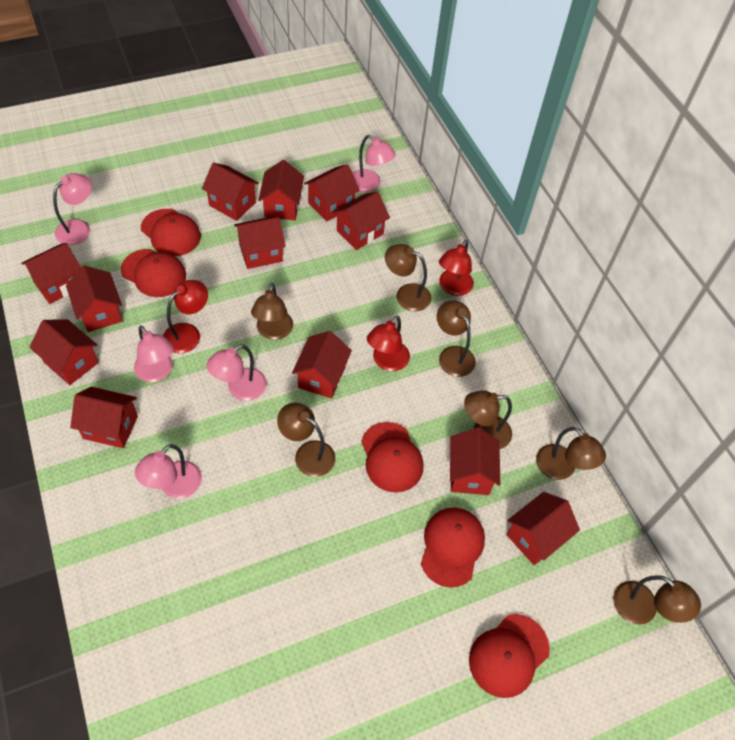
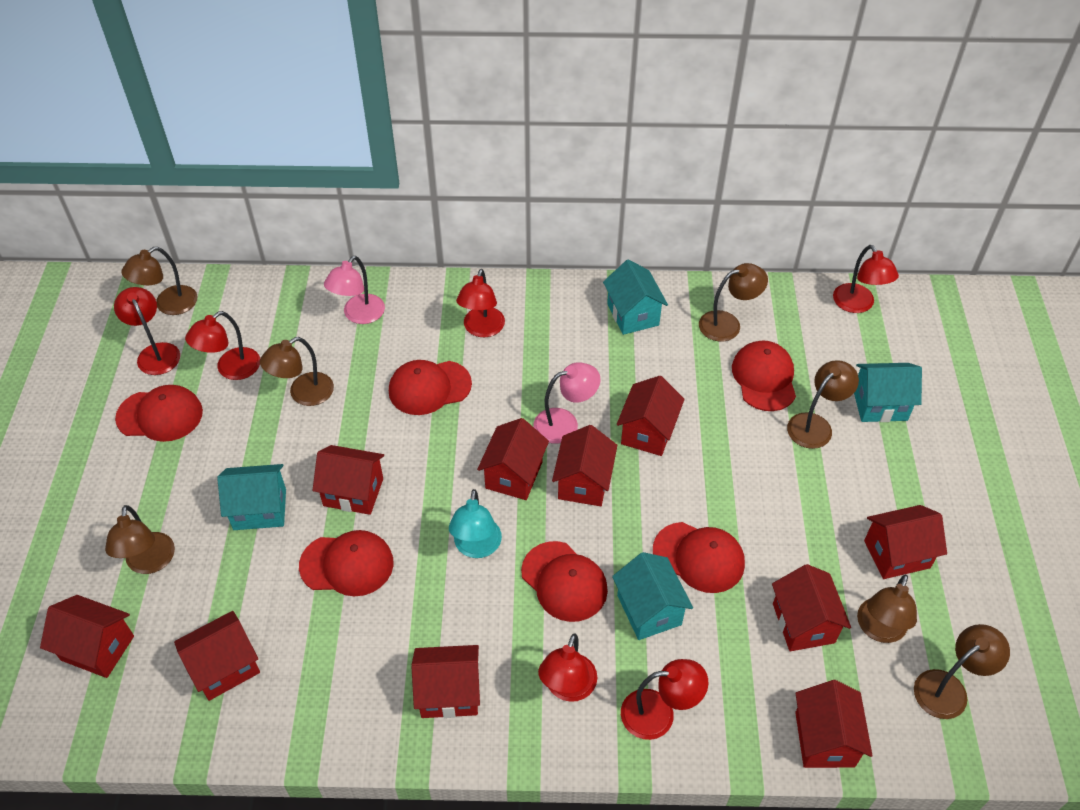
pink lamp: [53,173,92,245] [134,325,174,382] [135,444,202,498] [206,344,267,400] [352,135,396,192] = 5 -> [324,256,385,324] [533,362,601,444] = 2
red cap: [121,249,186,297] [141,209,201,256] [361,422,423,493] [421,508,485,588] [469,614,550,698] = 5 -> [115,385,203,442] [299,530,394,596] [389,360,472,415] [521,541,608,622] [653,522,745,593] [732,341,796,411] = 6
red house: [21,243,81,304] [29,319,99,385] [66,265,122,332] [70,387,138,448] [202,162,259,221] [234,216,286,269] [258,160,304,220] [292,331,352,399] [304,164,360,221] [333,192,390,250] [450,428,500,495] [507,492,580,565] = 12 -> [40,595,134,678] [174,611,260,701] [312,445,384,515] [412,645,480,718] [477,418,549,500] [552,425,617,506] [617,376,685,456] [772,564,851,651] [795,680,873,768] [864,505,947,579] = 10
red lamp: [163,280,208,353] [367,315,410,371] [439,240,474,296] = 3 -> [114,287,180,375] [185,311,260,380] [456,269,505,337] [538,634,597,702] [621,659,708,740] [833,245,899,313] = 6
turquoise house: none = 0 -> [217,464,286,530] [603,259,668,335] [612,552,693,640] [854,363,922,422] = 4
turquoise lamp: none = 0 -> [449,489,502,558] = 1

